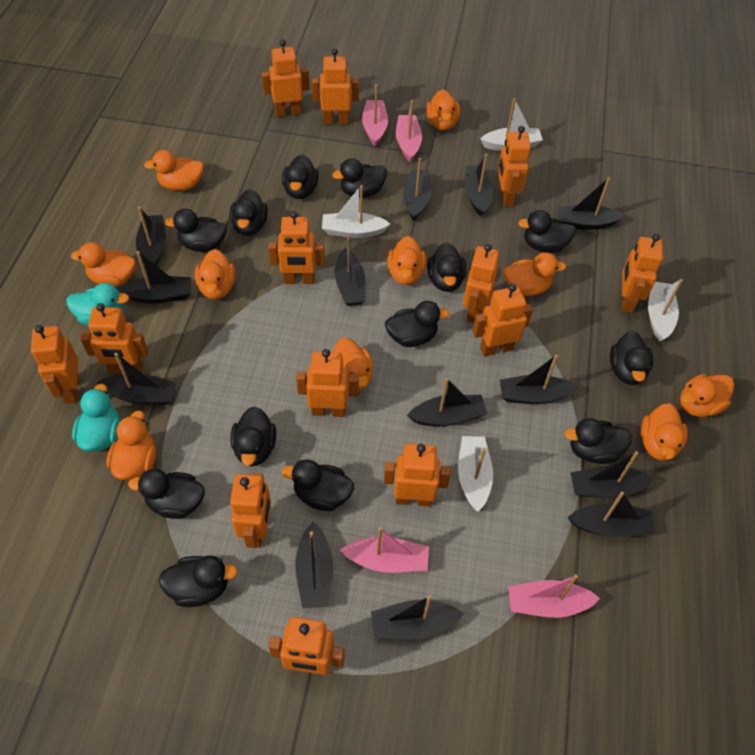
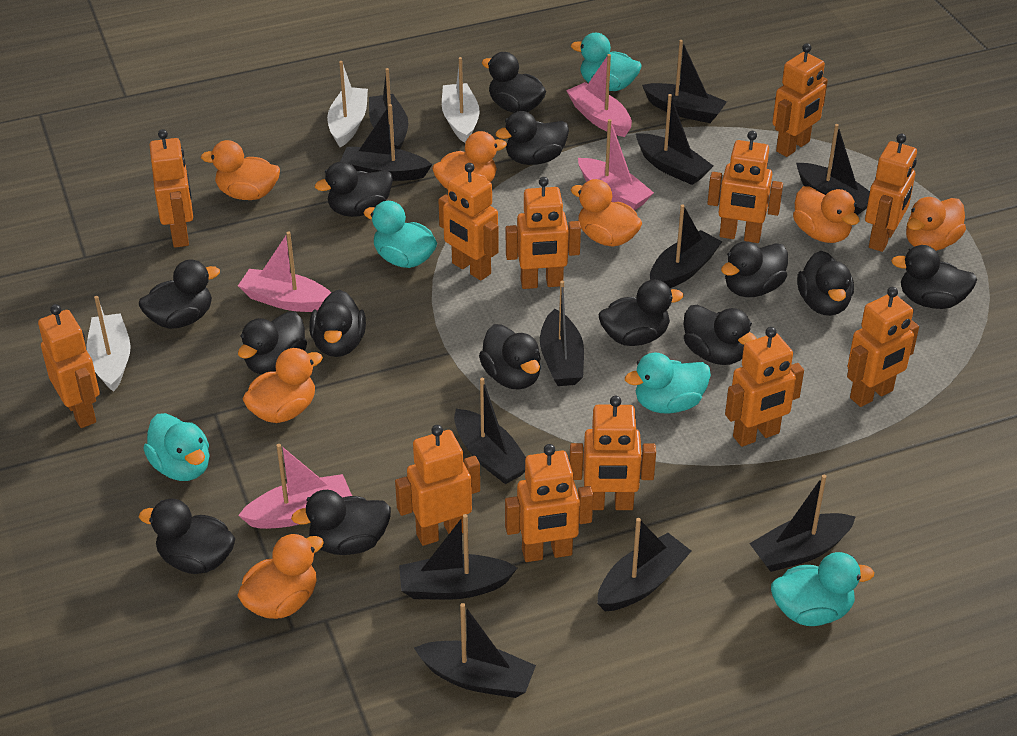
black boat: [96,353,176,405] [118,251,191,303] [136,207,166,266] [295,522,333,608] [335,234,366,306] [371,595,464,639] [403,158,431,221] [407,378,487,426] [465,154,493,216] [500,355,578,404] [557,177,625,230] [568,492,655,537] [570,451,654,498] = 13 -> [341,104,432,181] [369,68,408,149] [399,514,517,600] [414,603,536,698] [454,378,526,484] [540,281,584,386] [597,518,691,612] [636,94,713,185] [642,40,727,123] [650,204,722,288] [749,475,856,572] [796,124,870,215] = 12
black duck: [128,469,205,519] [158,555,238,607] [165,209,227,252] [230,189,268,236] [231,406,276,466] [281,459,354,511] [282,154,319,199] [332,158,387,198] [385,301,449,347] [427,243,466,292] [518,210,576,253] [564,418,632,464] [610,331,653,385] = 13 -> [139,259,220,329] [139,498,235,574] [238,312,307,374] [291,490,391,555] [309,290,366,357] [315,161,393,217] [479,324,541,390] [482,52,546,113] [496,111,569,165] [598,280,683,346] [683,305,757,365] [721,241,788,297] [797,251,854,316] [891,245,977,309] = 14
orange duck: [71,242,136,286] [107,410,156,480] [144,150,204,191] [195,249,235,299] [333,337,373,391] [387,236,426,285] [427,89,460,131] [503,252,566,296] [641,403,687,461] [680,374,734,417] = 10 -> [201,140,280,200] [237,533,324,619] [242,348,323,423] [432,131,507,189] [571,179,642,247] [793,186,860,243] [906,197,966,251] = 7
orange robot: [31,325,79,403] [81,303,148,373] [230,473,271,548] [261,40,310,117] [268,211,325,284] [269,617,344,675] [296,349,359,417] [312,48,359,124] [384,444,451,506] [463,244,499,323] [473,284,533,356] [498,126,531,206] [622,234,663,313] = 13 -> [38,304,100,428] [150,129,193,248] [395,425,480,546] [438,163,499,281] [505,444,593,562] [506,177,581,289] [569,396,656,510] [707,131,783,243] [725,327,804,447] [772,43,828,157] [847,287,919,407] [865,133,917,252] = 12
turquoise duck: [66,283,129,325] [72,384,121,452] = 2 -> [143,413,210,481] [364,201,437,268] [571,33,641,91] [625,352,711,413] [771,552,874,626] = 5
white boat: [322,185,390,238] [458,436,493,512] [480,98,543,151] [648,279,683,342] = 4 -> [86,296,131,392] [327,61,368,147] [442,57,480,143] = 3

